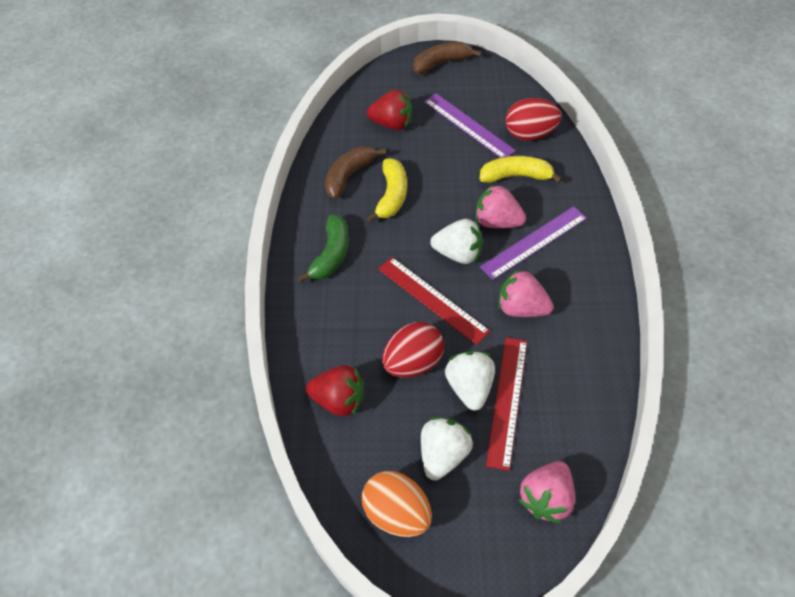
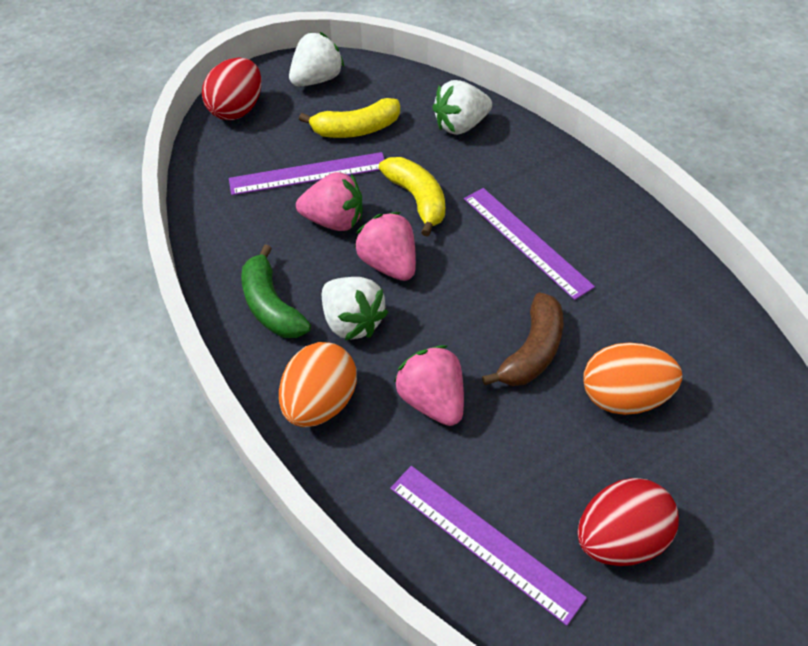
brown banana: [325,146,386,199] [413,42,481,74] = 2 -> [482,292,563,386] = 1
orange egg: [362,471,432,537] = 1 -> [279,342,357,427] [584,342,682,415] = 2
purple ruler: [424,93,516,158] [480,206,587,280] = 2 -> [229,152,385,195] [390,466,587,626] [464,188,595,300] = 3
red ruler: [378,257,490,345] [486,337,527,471] = 2 -> none = 0
red strawberry: [306,365,364,416] [367,90,412,130] = 2 -> none = 0

